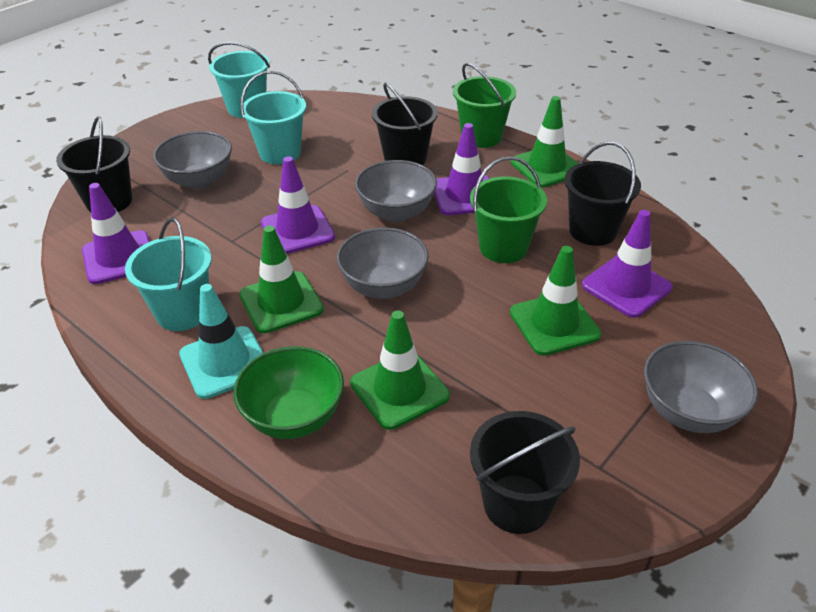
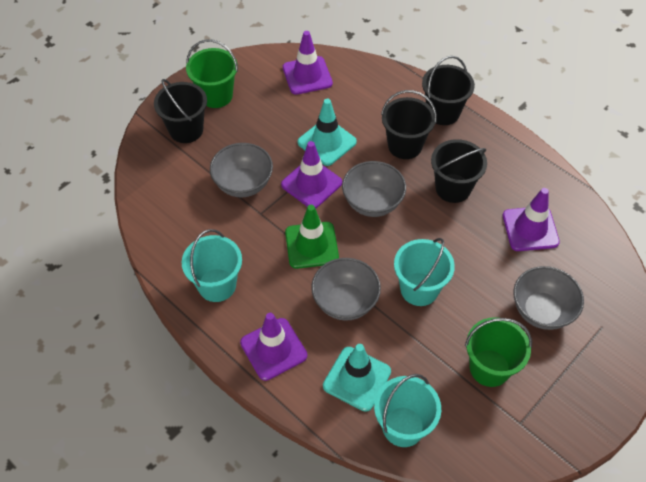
green bowl: [233,346,344,439] = 1 -> none = 0
green traffic cone: [239,225,324,333] [350,310,450,430] [510,246,601,356] [511,96,579,187] = 4 -> [285,205,339,269] = 1
turquoise traffic cone: [179,284,263,399] = 1 -> [297,99,357,166] [323,344,391,412] = 2

